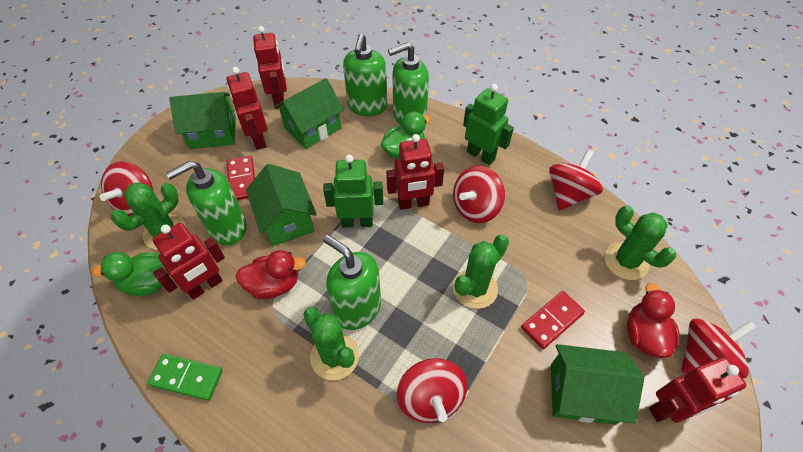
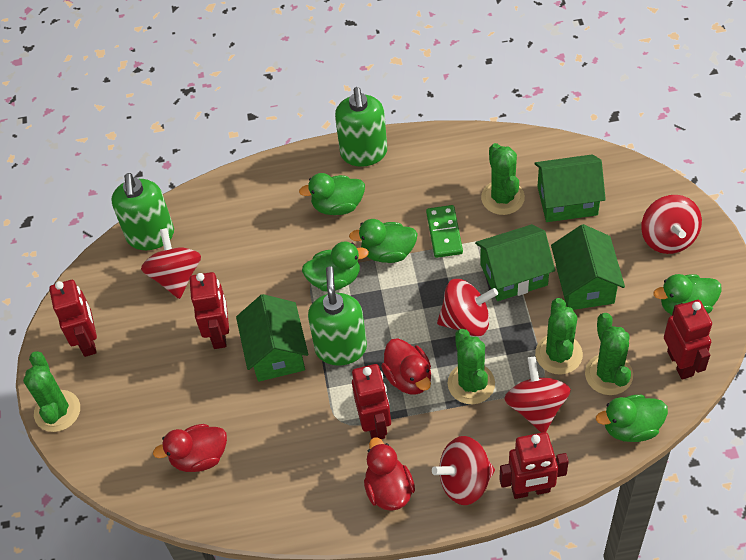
green cactus: [111,182,186,250] [303,307,359,380] [453,235,509,309] [604,205,676,280] = 4 -> [23,351,80,432] [448,329,495,404] [481,143,525,215] [535,298,583,375] [585,313,633,395] = 5
green duck: [92,252,169,296] [381,112,431,159] = 2 -> [299,173,365,215] [302,241,369,291] [349,219,418,263] [596,395,668,442] [654,274,722,315] = 5
green robot: [323,155,383,228] [463,84,514,165] = 2 -> none = 0
green soap dispenser: [166,161,247,245] [323,235,381,330] [343,34,387,117] [388,42,429,126] = 4 -> [112,173,174,250] [308,266,367,365] [335,87,387,167] = 3
red domino: [227,156,255,200] [521,291,585,349] = 2 -> none = 0
red duck: [236,250,306,299] [627,283,680,358] = 2 -> [153,424,227,472] [364,437,415,511] [381,338,431,395] = 3

